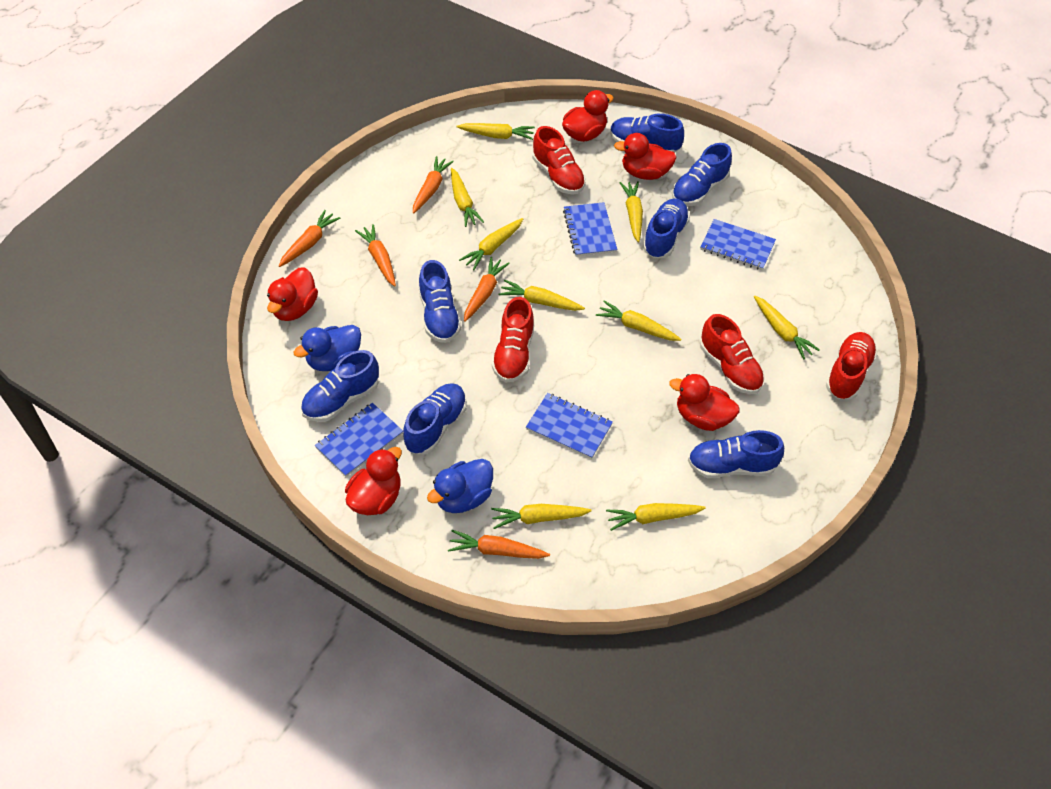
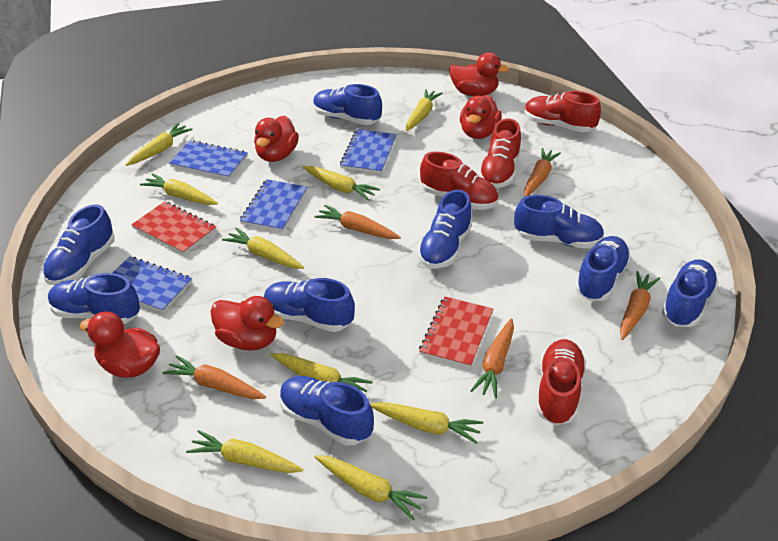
blue duck: [293,325,361,371] [427,459,493,513] = 2 -> none = 0
blue shoe: [301,350,379,422] [403,383,467,454] [419,260,462,343] [610,114,684,153] [643,198,690,258] [672,143,732,206] [688,430,784,478] = 7 -> [43,204,115,285] [48,273,140,324] [264,278,355,332] [280,376,374,446] [313,84,382,125] [418,190,472,269] [514,195,604,249] [575,236,631,301] [662,259,719,327] = 9
red notebook: none = 0 -> [131,201,216,255] [419,296,493,368] = 2

